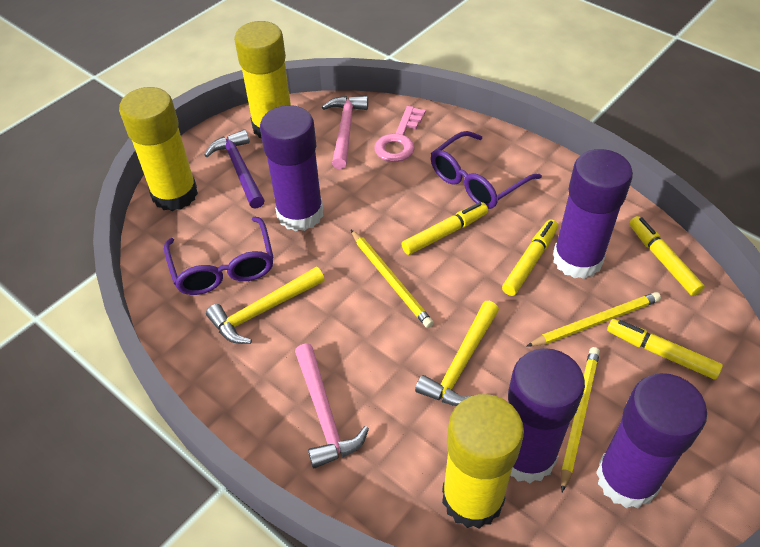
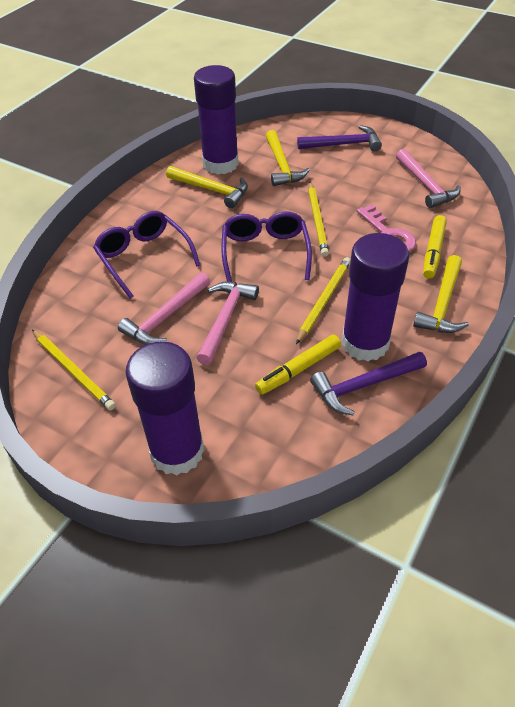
pink hammer: [295,343,369,468] [322,96,368,169] = 2 -> [118,272,210,345] [197,282,259,365] [396,149,461,208] = 3
purple glue stick: [260,105,323,231] [508,348,585,483] [553,149,633,279] [596,373,707,509] = 4 -> [126,341,204,476] [194,65,239,174] [341,233,409,361] = 3
purple hammer: [204,130,265,209] = 1 -> [297,125,382,151] [310,351,427,415] = 2
yellow glue stick: [119,87,198,211] [234,21,291,138] [442,394,524,529] = 3 -> none = 0
yellow hammer: [206,267,325,344] [415,301,499,406] = 2 -> [166,166,248,208] [266,130,310,186] [413,255,469,333] = 3
yellow marker: [401,202,488,255] [502,219,558,296] [607,319,723,379] [629,216,705,296] = 4 -> [255,335,341,395] [423,215,447,278] = 2

